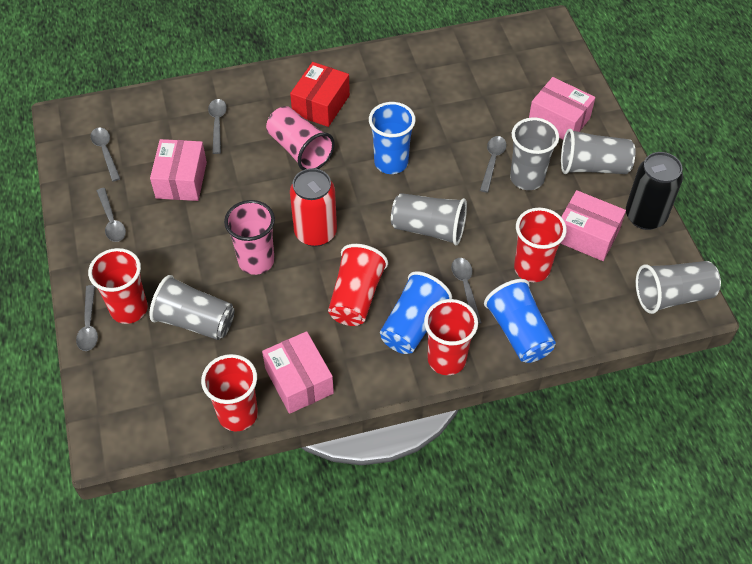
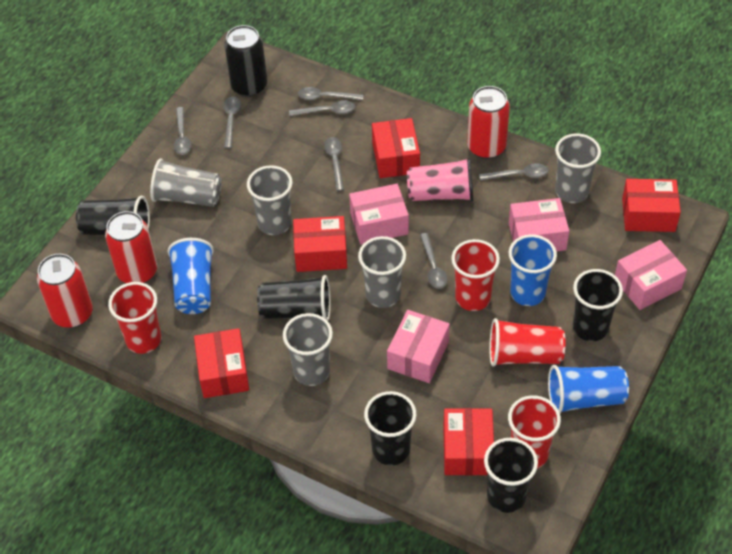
black cup: none = 0 -> [76,196,150,235] [257,275,331,321] [364,391,417,466] [484,438,538,513] [573,269,623,341] = 5
grey spoon: [76,285,98,351] [91,127,121,181] [97,188,126,242] [208,99,227,154] [451,258,482,324] [480,136,507,193] = 6 -> [174,107,192,155] [223,97,241,149] [289,101,355,116] [298,87,363,100] [324,137,344,191] [420,233,448,289] [479,164,549,181] = 7
pink cup: [224,200,275,275] [266,106,335,171] = 2 -> [407,157,474,201] = 1
red box: [290,62,350,127] = 1 -> [194,328,249,398] [293,216,347,272] [372,118,420,178] [443,408,494,476] [622,179,681,232] = 5
red can: [290,168,337,247] = 1 -> [37,254,93,328] [105,211,157,283] [467,86,510,159] = 3
red cup: [88,248,148,324] [201,354,258,431] [328,244,388,326] [424,299,478,375] [514,208,567,282] = 5 -> [108,282,162,354] [451,239,500,311] [490,318,566,367] [508,395,561,469] = 4

